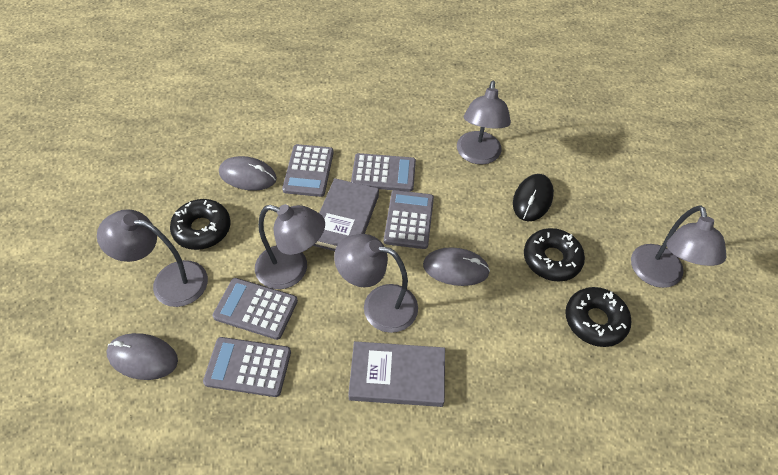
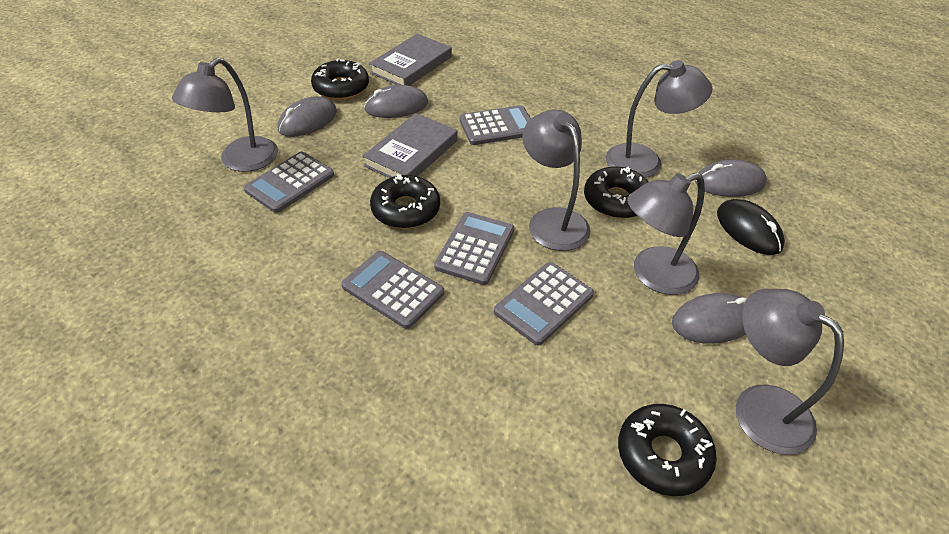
black donut: [170,199,231,250] [524,228,585,282] [565,287,631,347] = 3 -> [311,58,369,100] [370,174,440,229] [584,166,648,219] [618,404,717,496] = 4
grey mouse: [107,333,178,380] [219,156,277,191] [423,247,490,286] = 3 -> [278,96,337,137] [364,85,428,118] [672,293,746,344] [695,160,767,197] = 4

